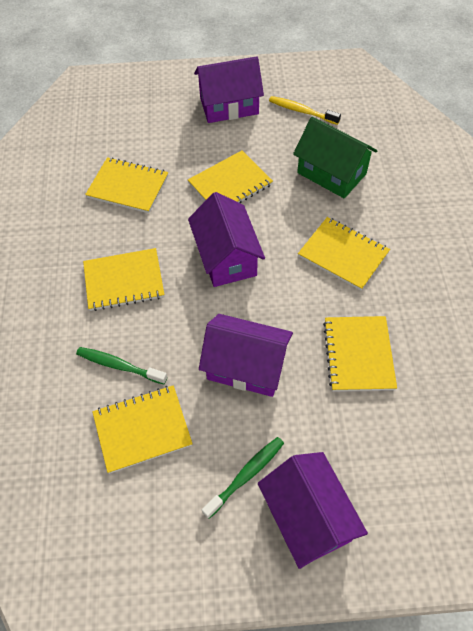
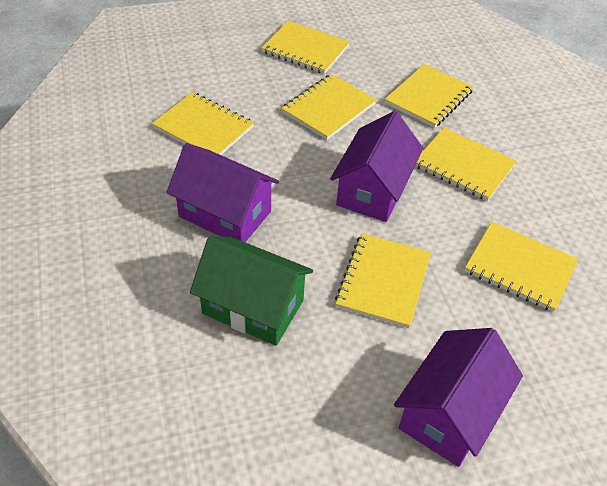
green toothbrush: [76,347,167,385] [202,437,284,519] = 2 -> none = 0
purple house: [188,192,265,287] [194,56,264,123] [199,314,293,397] [258,452,368,569] = 4 -> [166,143,279,242] [330,111,423,222] [394,328,523,467] = 3
yellow notebook: [83,248,164,311] [85,157,168,213] [92,385,193,474] [188,150,273,203] [298,217,390,290] [323,316,397,391] = 6 -> [152,92,254,155] [261,21,350,74] [281,74,377,140] [335,233,431,328] [385,64,474,128] [415,128,517,201] [465,222,578,312] = 7
yellow toothbrush: [269,96,341,125] = 1 -> none = 0

